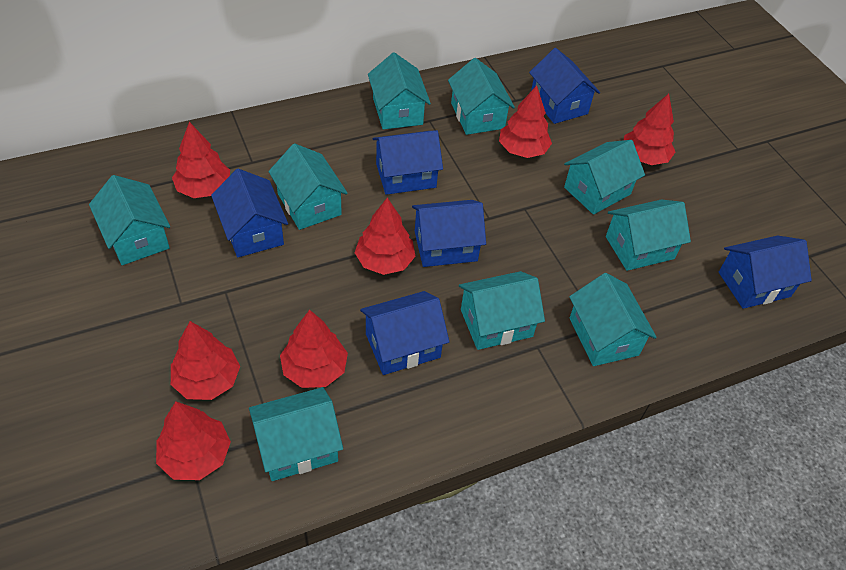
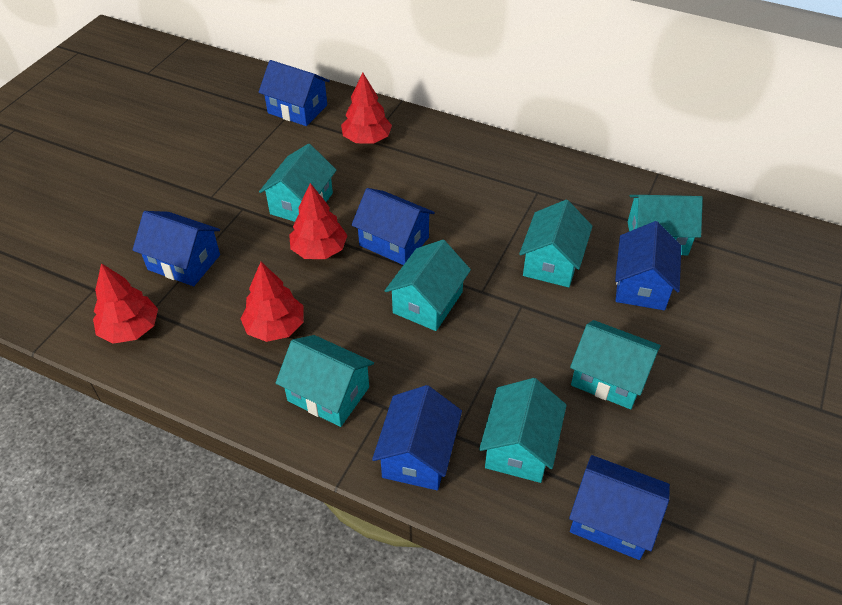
red tree: [156,401,231,480] [171,321,240,400] [172,122,230,198] [280,310,348,388] [355,198,416,275] [499,85,552,158] [624,94,675,165] = 7 -> [93,263,158,344] [240,262,304,342] [289,183,348,259] [341,73,392,143] = 4
turquoise house: [89,175,170,265] [249,387,343,481] [268,143,348,230] [368,52,431,129] [448,58,515,135] [459,271,545,350] [564,140,645,215] [569,273,657,366] [606,200,691,271] = 9 -> [259,144,337,222] [276,335,374,427] [385,240,471,331] [479,378,567,483] [519,200,592,287] [570,320,661,409] [628,195,703,255] = 7

